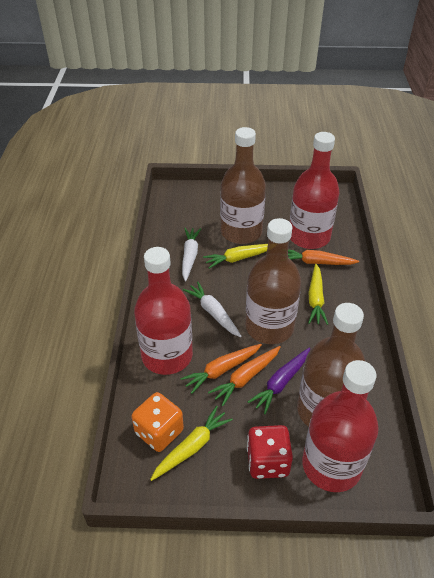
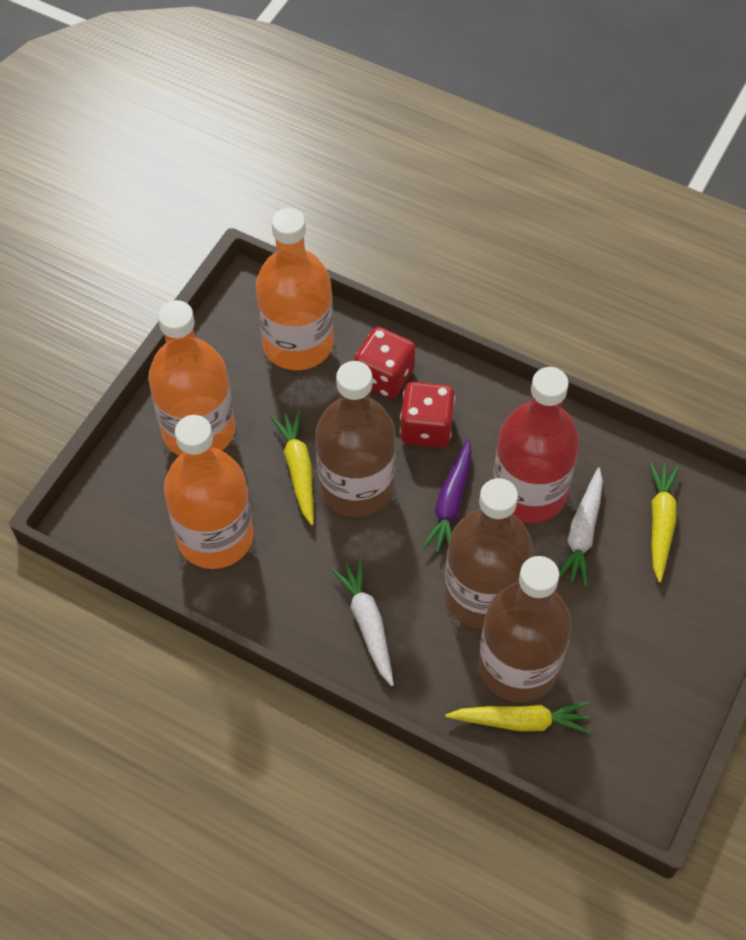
orange bottle: none = 0 -> [148,300,235,456] [164,415,254,569] [256,208,333,370] = 3
orange carrot: [180,344,262,394] [208,346,281,406] [288,249,359,265] = 3 -> none = 0
orange dice: [131,392,184,452] = 1 -> none = 0
red bottle: [134,247,193,375] [290,132,339,249] [302,360,379,492] = 3 -> [493,367,580,523] = 1
red dice: [247,425,293,479] = 1 -> [354,327,416,398] [400,382,455,448] = 2

